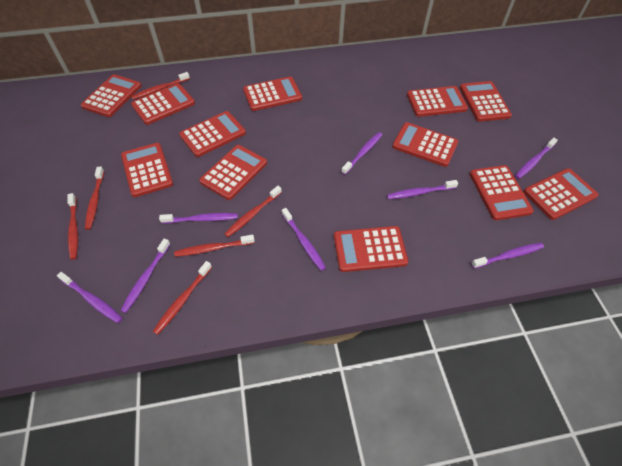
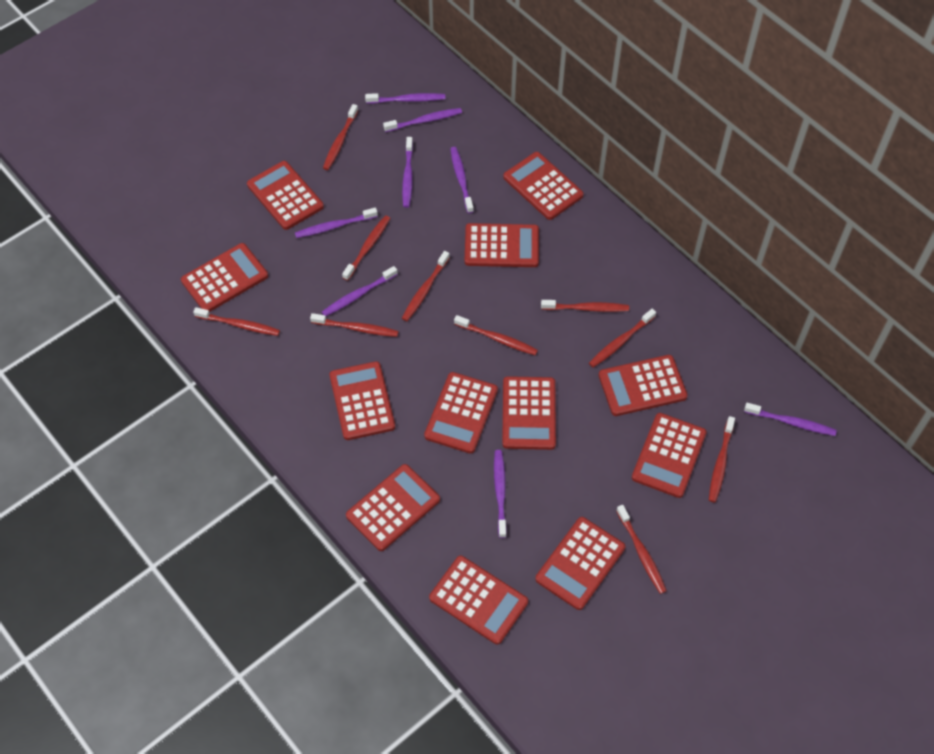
red toothbrush: [68,193,78,260] [85,167,104,230] [131,72,190,100] [153,261,212,335] [174,235,255,257] [224,186,282,237] = 6 -> [193,307,280,336] [310,313,398,337] [323,104,358,170] [342,215,390,281] [402,251,450,321] [454,315,538,355] [541,300,629,312] [589,309,656,368] [616,505,667,594] [709,416,735,502] = 10

